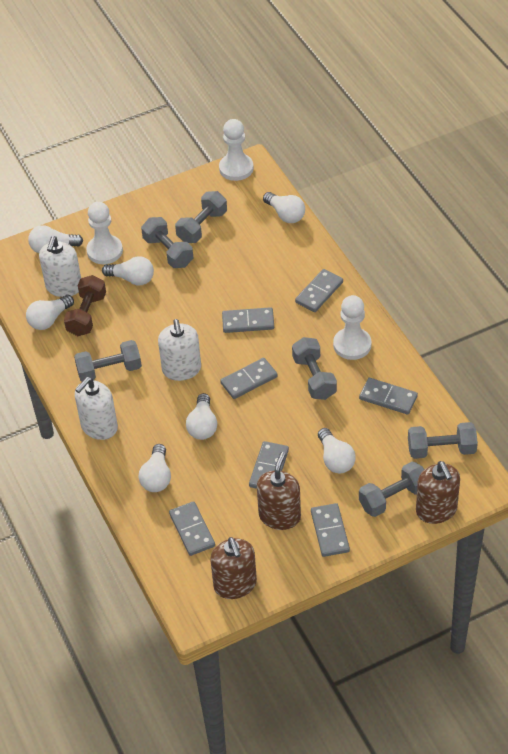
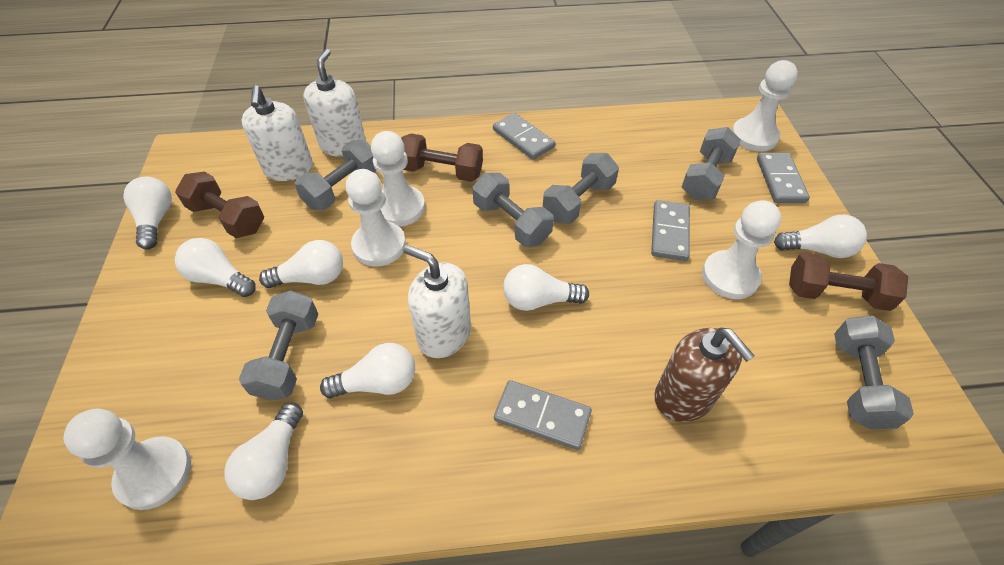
brown dumbbell: [64,275,106,336] = 1 -> [175,172,264,238] [401,134,483,182] [789,252,908,311] = 3
brown soap dispenser: [210,537,257,599] [257,452,301,530] [416,461,460,524] = 3 -> [654,328,755,422] = 1
grey domino: [169,501,215,556] [220,358,278,399] [222,307,274,333] [249,441,289,489] [295,269,343,312] [311,503,350,557] [359,378,418,415] = 7 -> [493,113,555,160] [494,380,592,450] [651,200,690,261] [757,153,810,203] = 4
white pawn: [86,202,123,264] [219,119,254,181] [333,295,372,360] = 3 -> [63,409,191,510] [346,169,406,267] [371,131,425,227] [702,200,781,299] [732,60,798,152] = 5

